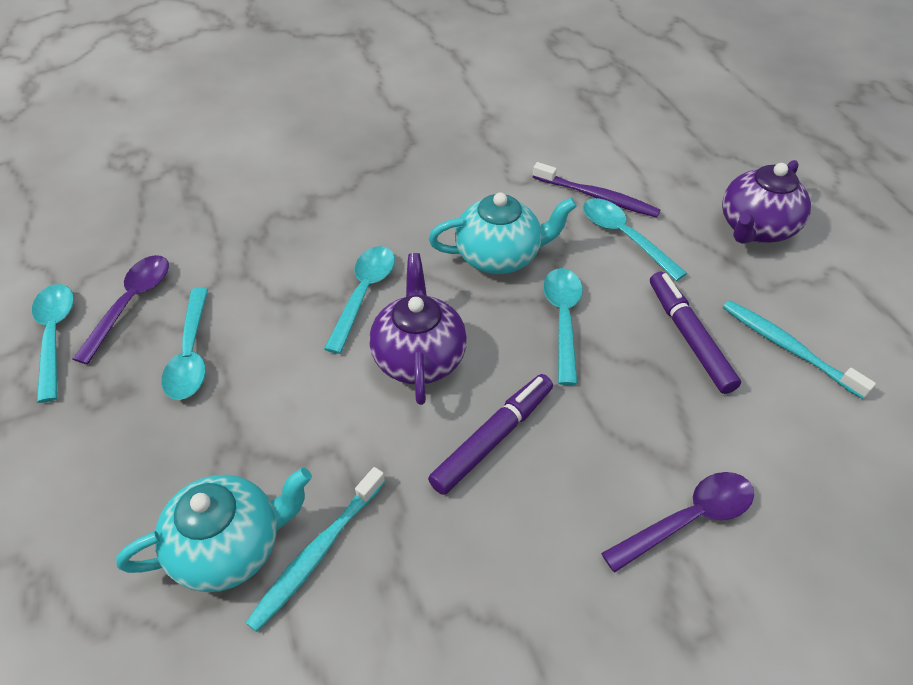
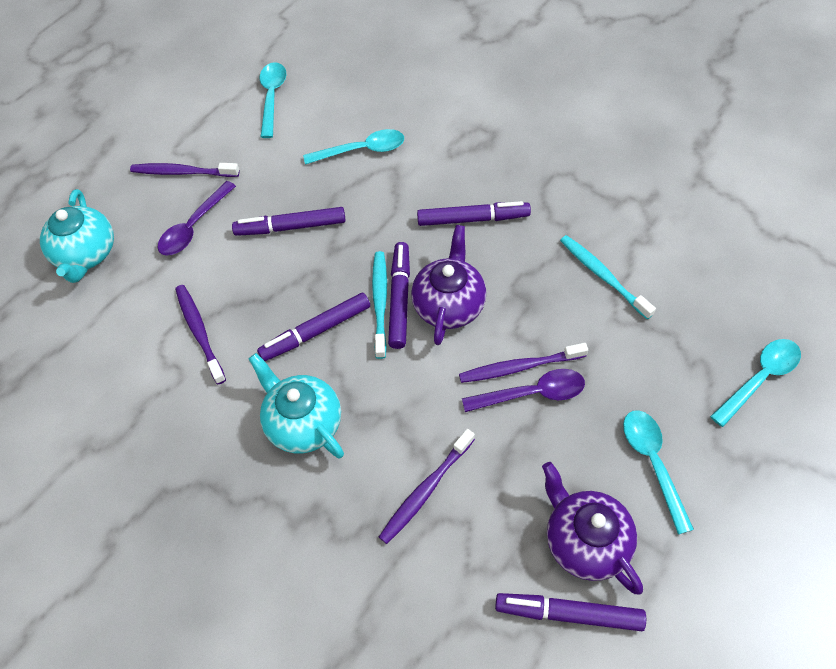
purple marker: [428,374,553,495] [650,272,741,394] = 2 -> [232,207,346,236] [257,293,370,361] [388,242,410,349] [417,201,531,226] [495,593,646,631] = 5
purple toothbrush: [533,162,660,218] = 1 -> [130,163,240,177] [175,285,226,384] [379,429,475,544] [459,343,588,383] = 4
turquoise spoon: [32,284,74,403] [161,288,208,400] [324,246,395,354] [543,268,583,385] [583,198,687,281] = 5 -> [260,62,286,138] [303,129,404,164] [623,410,694,534] [710,339,801,427] = 4

